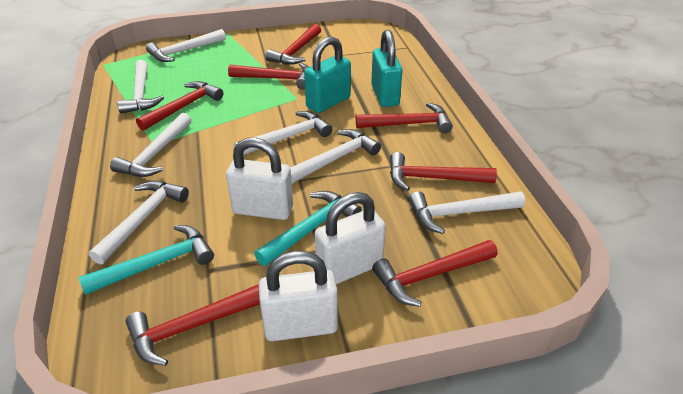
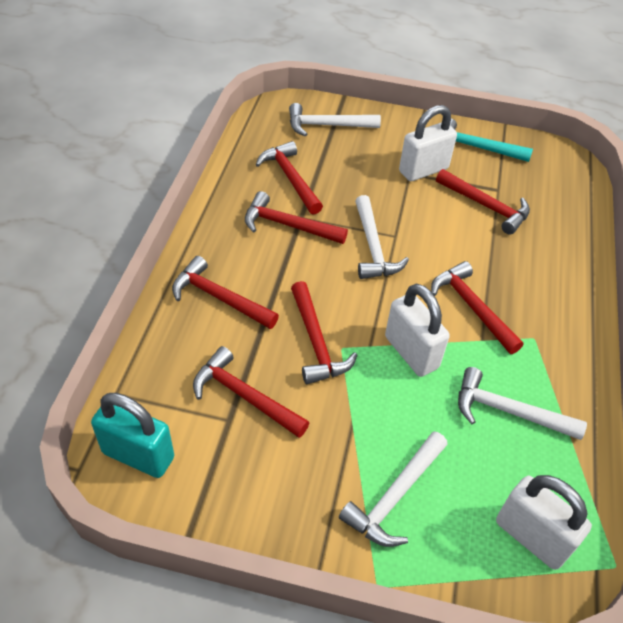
turquoise hammer: [79,225,214,295] [254,191,362,266] = 2 -> [450,119,533,162] = 1
turquoise padlock: [304,36,351,113] [371,30,403,107] = 2 -> [91,393,174,478] = 1
white hammer: [89,180,189,265] [110,113,191,177] [117,60,164,114] [146,29,226,62] [234,111,332,155] [290,129,381,183] [409,191,525,234] = 7 -> [289,103,381,136] [339,431,448,547] [355,195,409,279] [458,367,587,440] = 4

